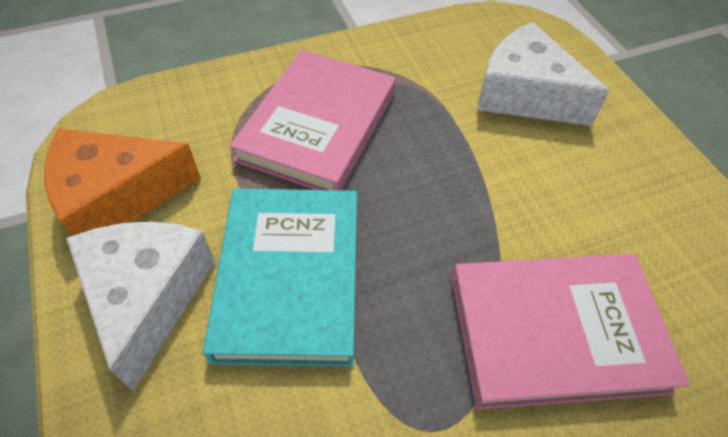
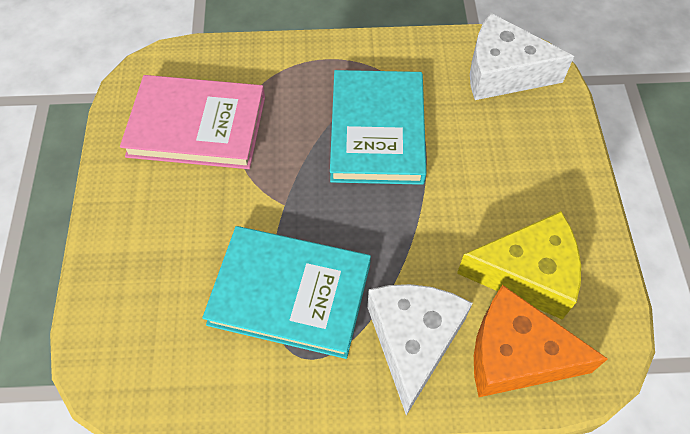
pink book: [230,50,396,190] [451,254,690,409] = 2 -> [120,75,265,169] = 1
turquoise book: [203,188,357,366] = 1 -> [202,226,371,359] [330,70,426,185] = 2
yellow cheese: none = 0 -> [457,211,581,319] = 1

